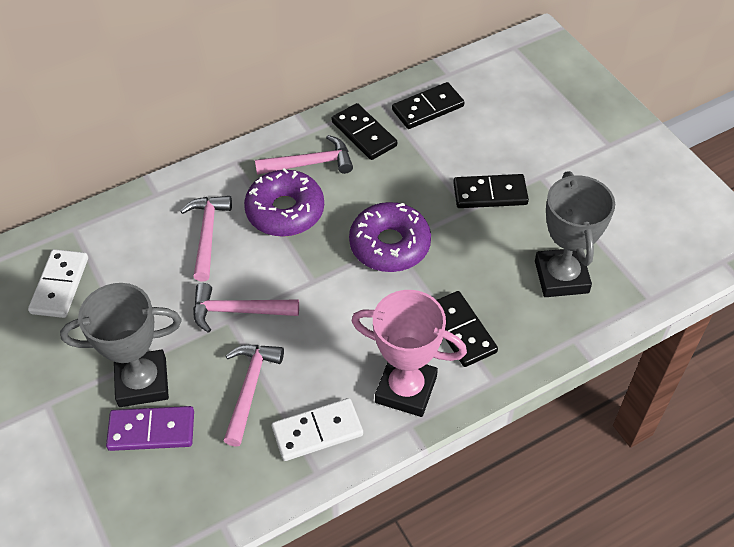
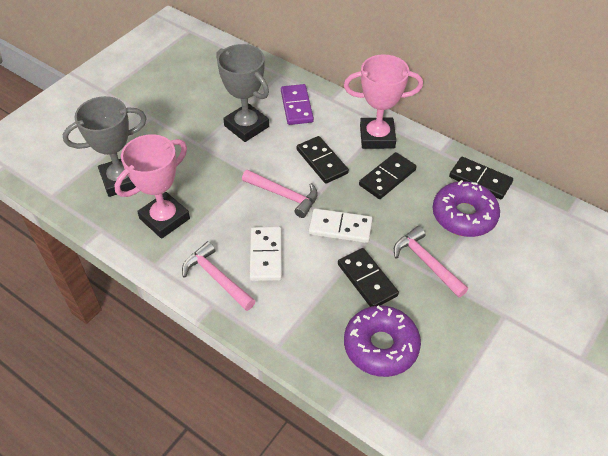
pink hammer: [180,196,232,281] [193,283,299,333] [223,345,284,447] [255,135,353,175] = 4 -> [182,241,255,311] [242,170,318,218] [394,226,468,298] = 3
pink trophy: [352,290,467,417] = 1 -> [114,134,190,239] [344,54,423,149] = 2

